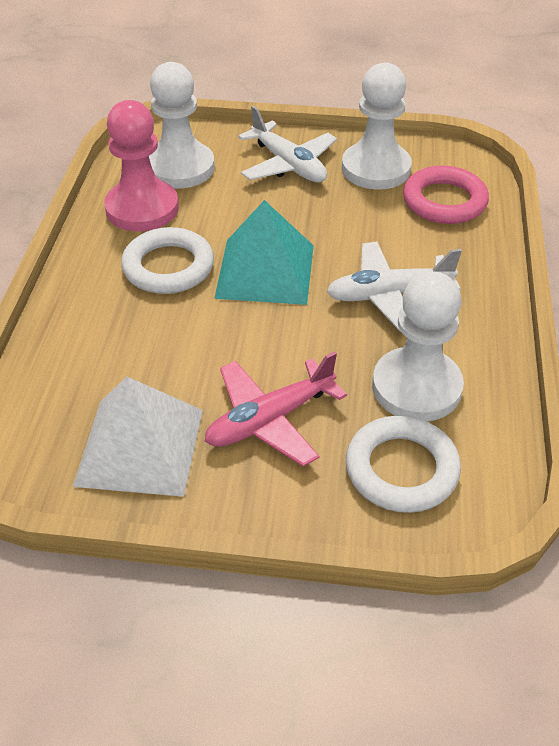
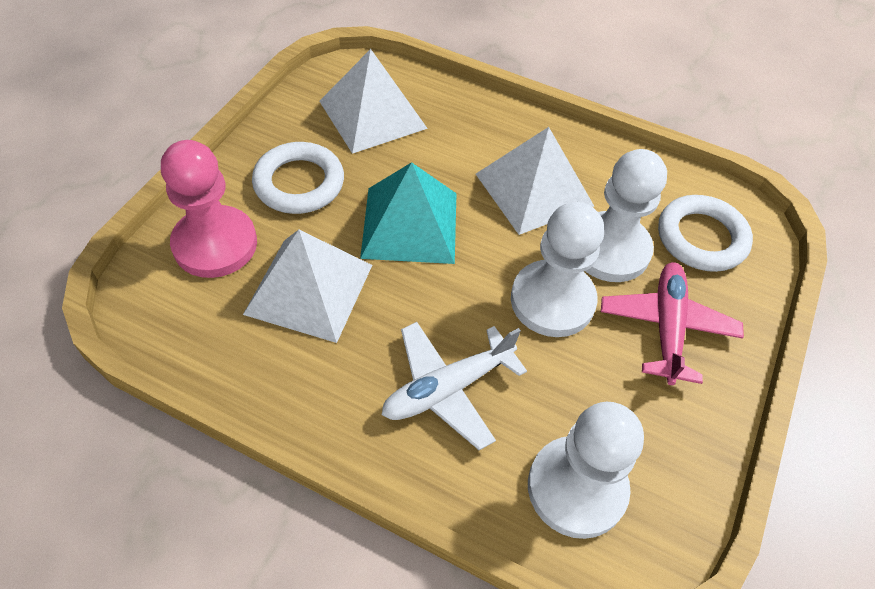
pink ring: [403,166,489,224] = 1 -> none = 0
white plane: [238,106,337,183] [327,242,462,332] = 2 -> [382,322,527,450] = 1
white pyramid: [73,376,203,497] = 1 -> [243,230,372,343] [319,49,428,154] [476,127,594,235] = 3

